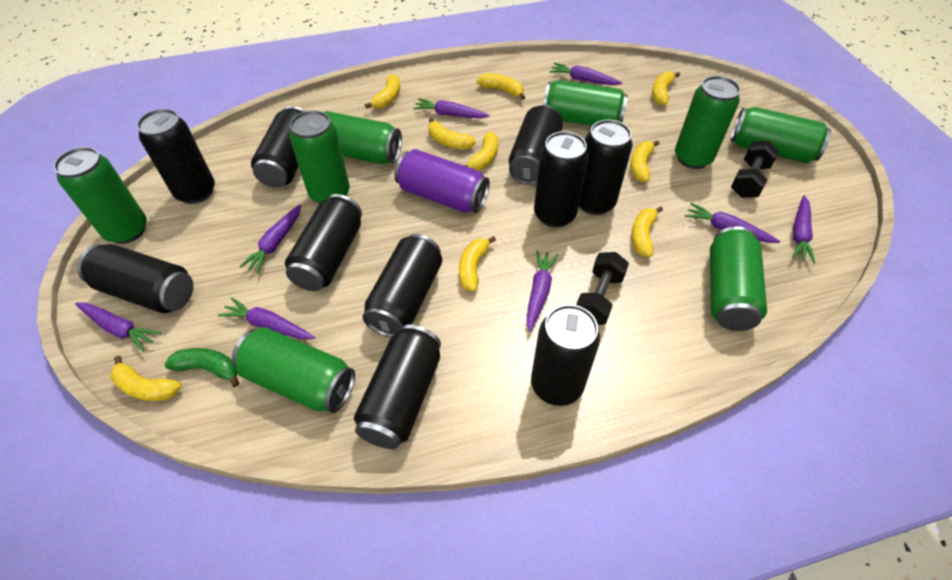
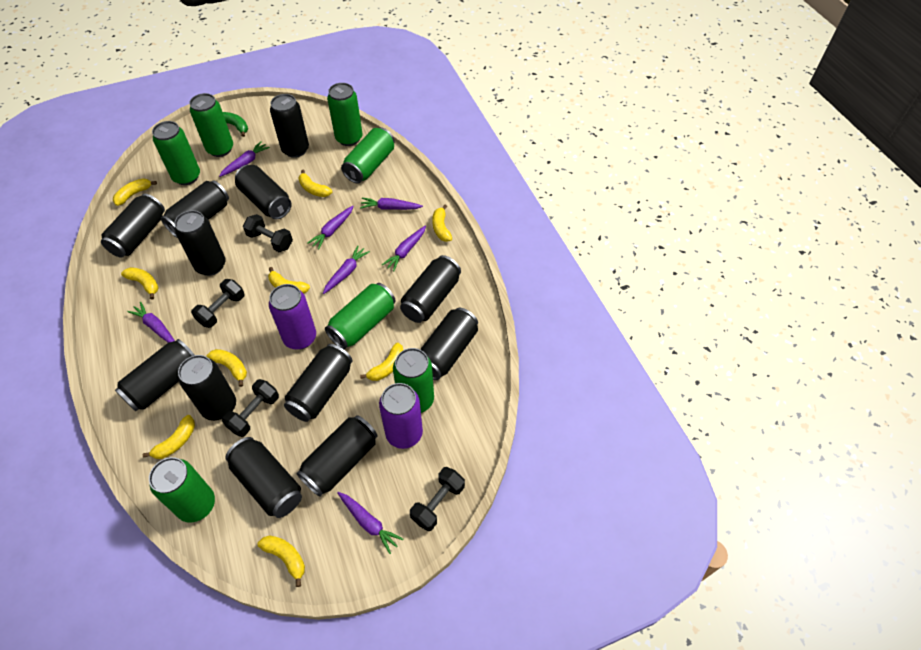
black can: [77,244,193,313] [137,109,215,204] [251,106,305,188] [285,194,362,291] [354,325,441,449] [362,234,442,338] [509,105,563,185] [531,304,600,406] [534,131,588,228] [579,119,633,215] = 10 -> [101,194,165,258] [115,339,195,411] [161,180,229,238] [174,210,225,276] [178,355,236,421] [225,437,302,518] [235,165,292,219] [270,94,309,158] [284,344,353,422] [296,415,378,497] [400,255,461,323] [420,308,478,380] = 12
black dumbbell: [576,252,629,325] [731,140,779,198] = 2 -> [191,279,244,328] [222,379,279,437] [243,214,293,252] [410,467,465,531] = 4
green can: [53,147,147,244] [232,327,355,413] [289,110,350,204] [324,111,402,164] [543,80,628,126] [675,76,740,169] [710,226,767,331] [730,107,831,163] = 8 -> [149,457,215,523] [152,121,200,185] [189,93,233,157] [325,283,396,349] [327,83,362,146] [341,127,395,183] [393,348,434,413] = 7
purple can: [394,149,490,213] = 1 -> [269,284,316,350] [379,383,423,449] = 2
purple carrot: [75,303,161,352] [218,298,315,339] [239,204,301,274] [413,98,490,118] [526,250,558,332] [550,63,622,85] [685,203,780,243] [792,195,816,264] = 8 -> [127,302,175,343] [219,142,270,177] [307,206,354,250] [323,246,370,294] [337,492,403,554] [360,198,423,210] [382,226,426,271] = 7

